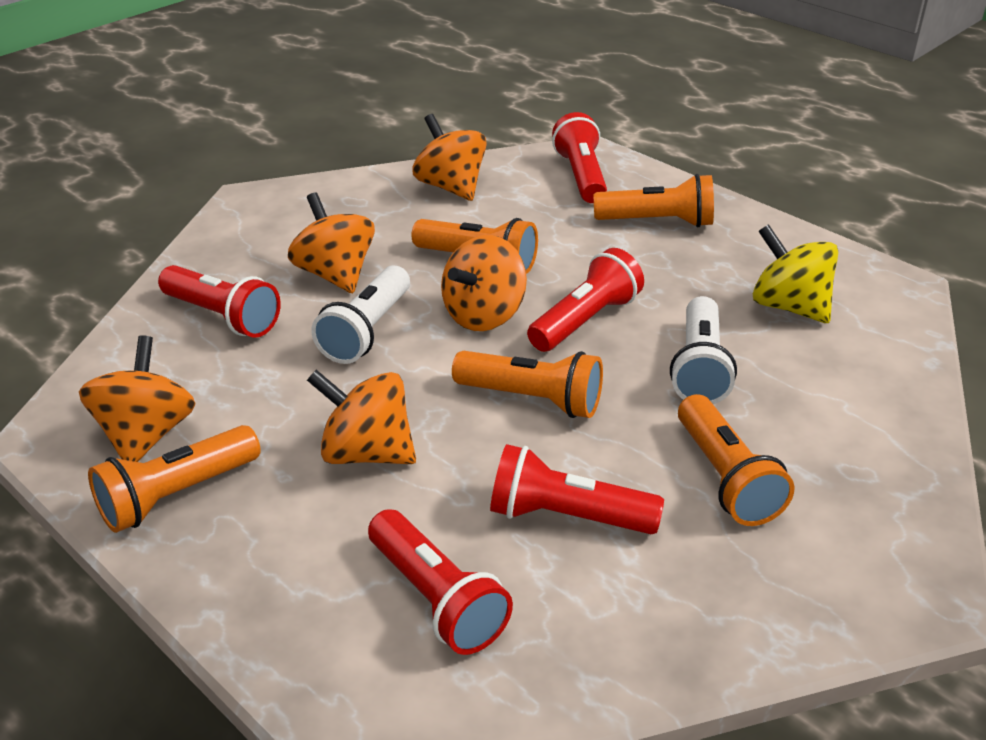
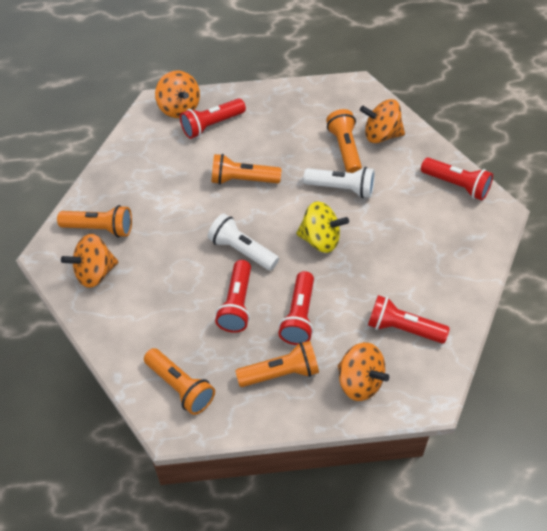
orange spinning top: [79,335,195,462] [288,192,375,293] [307,370,416,464] [413,114,487,201] [441,235,527,331] = 5 -> [61,234,118,288] [155,71,200,118] [338,342,389,401] [360,99,405,143] = 4

